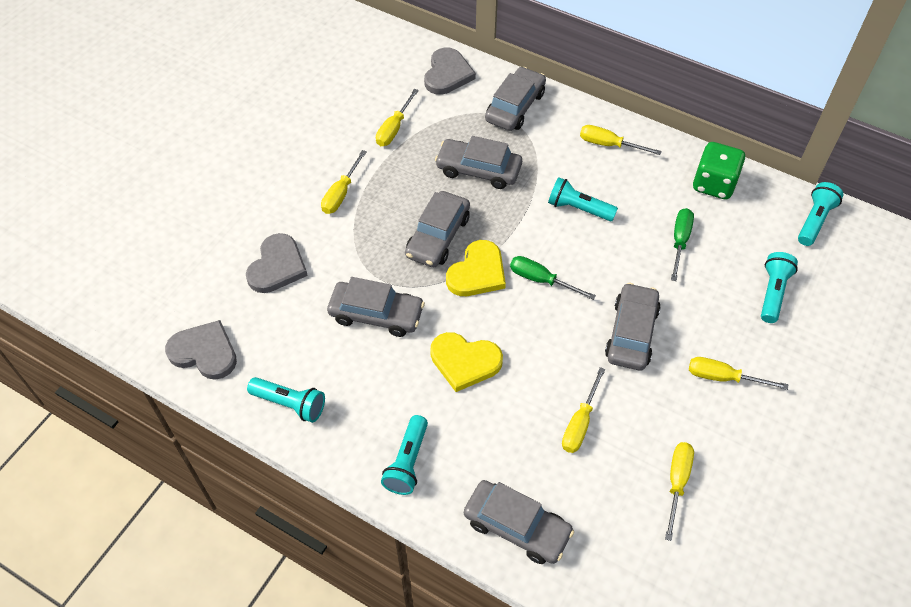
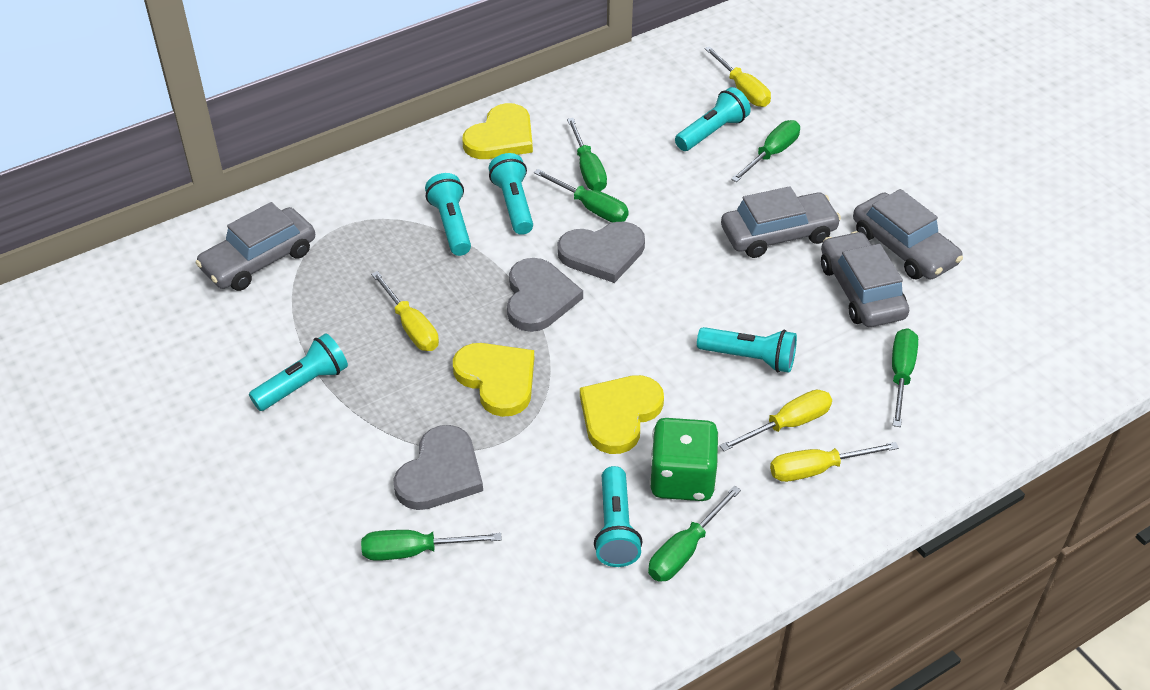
green screwdriver: [510,256,596,300] [671,208,694,281] = 2 -> [361,530,502,561] [534,169,629,223] [567,118,607,191] [648,486,741,582] [731,120,800,182] [892,328,918,427] = 6
grey car: [327,277,425,337] [405,191,470,267] [435,136,522,189] [464,480,574,564] [485,67,546,131] [605,283,661,370] = 6 -> [195,202,315,291] [721,186,841,258] [821,231,909,327] [853,189,963,280] = 4
turquoise flashlight: [247,377,325,423] [381,415,428,495] [548,177,618,221] [761,252,798,323] [798,182,843,246] = 5 -> [249,333,348,411] [425,173,471,256] [489,153,533,235] [594,466,642,567] [675,87,751,151] [697,327,797,373] = 6
yellow heart: [430,332,503,392] [446,240,506,296] = 2 -> [453,343,534,417] [462,103,533,159] [580,375,664,454] = 3
yellow screwdriver: [321,150,367,214] [376,89,419,146] [562,367,606,453] [580,125,662,155] [665,442,694,541] [689,357,788,390] = 6 -> [371,271,439,351] [705,46,771,107] [719,390,832,451] [770,442,899,482] = 4

